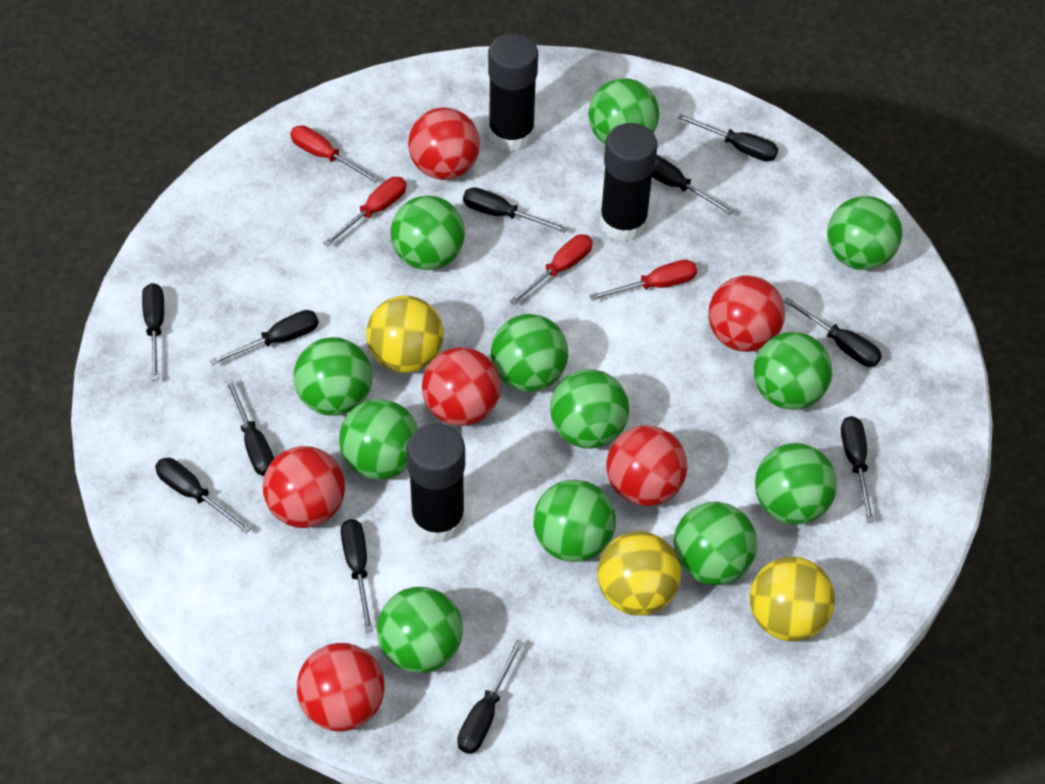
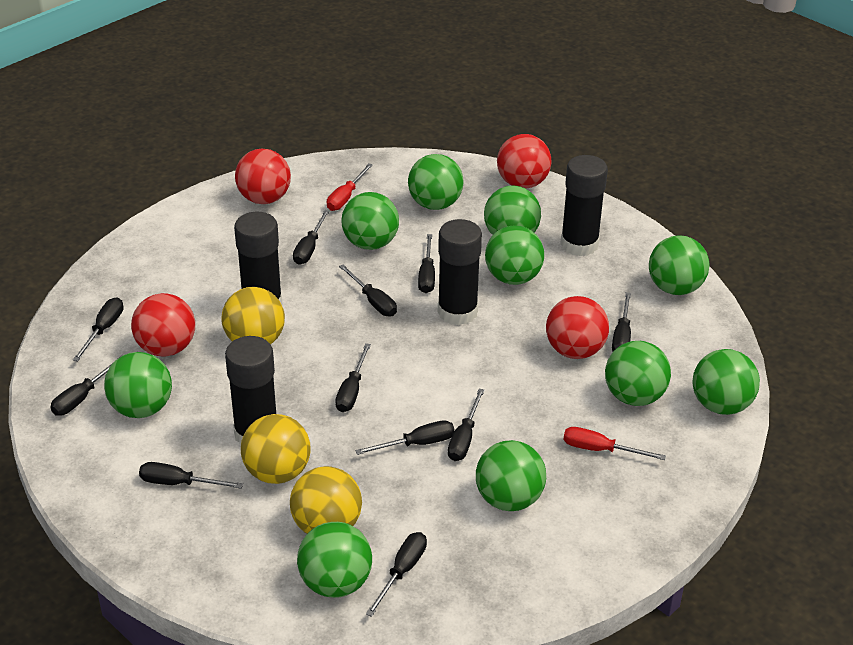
black glue stick: [406,423,465,543] [488,33,538,152] [599,123,658,242] = 3 -> [225,336,276,446] [234,212,282,305] [438,219,482,325] [560,155,608,256] = 4
green ball: [294,337,372,416] [339,399,418,480] [377,587,463,673] [391,195,465,270] [491,314,568,392] [533,479,616,562] [550,369,629,449] [588,78,659,144] [674,502,757,585] [754,332,832,410] [755,443,837,525] [827,196,902,270] = 12 -> [104,352,172,418] [297,522,372,598] [341,192,399,250] [408,154,464,210] [476,440,546,511] [484,186,541,235] [485,225,544,285] [605,341,671,406] [649,235,709,295] [693,349,760,415] = 10
red ball: [263,446,345,528] [297,643,385,731] [408,108,480,180] [422,347,501,426] [606,426,688,506] [708,275,785,352] = 6 -> [131,293,195,357] [235,149,291,204] [497,134,552,189] [546,296,609,359] = 4
red screwdriver: [290,125,379,183] [323,177,406,246] [509,234,593,305] [589,260,697,300] = 4 -> [327,164,373,211] [563,427,666,460] = 2

